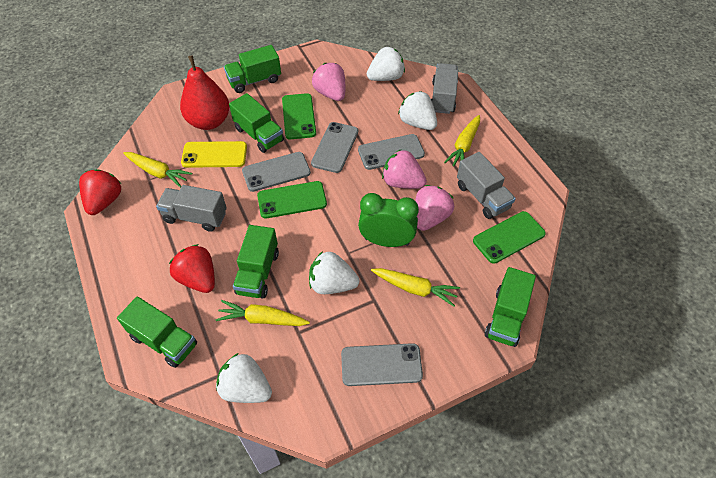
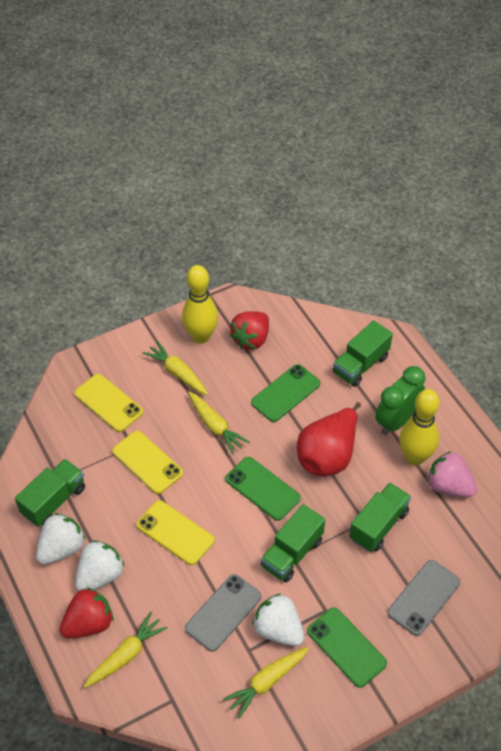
green truck: [117,297,197,368] [224,45,281,93] [229,93,284,153] [233,225,279,298] [485,267,536,347] = 5 -> [15,459,85,526] [261,504,325,582] [333,320,393,387] [349,483,411,552] = 4
grey phone: [242,152,311,192] [311,122,358,173] [341,343,423,386] [358,134,425,170] = 4 -> [185,574,261,652] [387,560,460,636] = 2
grey truck: [156,185,227,232] [431,63,458,114] [457,152,516,219] = 3 -> none = 0
pink strawberry: [312,63,345,101] [382,150,427,189] [415,185,454,231] = 3 -> [427,451,477,497] = 1
white strawberry: [216,353,272,403] [309,251,359,294] [367,47,405,81] [398,91,437,130] = 4 -> [36,513,86,564] [75,540,124,591] [252,593,304,646] = 3
yellow bowling pin: none = 0 -> [182,265,218,344] [399,389,440,465] = 2
yellow phone: [181,141,247,168] = 1 -> [74,374,143,432] [112,431,183,494] [136,500,215,565] = 3

